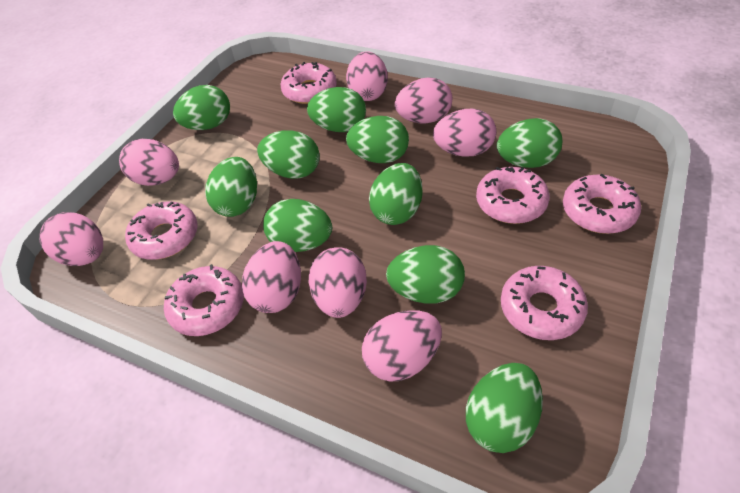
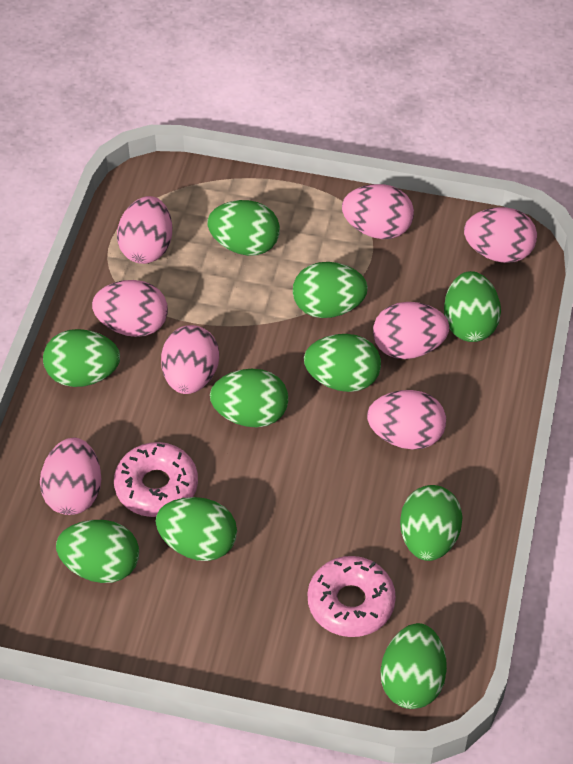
pink donut: [125,202,198,260] [164,264,244,336] [281,62,337,104] [476,167,550,224] [501,266,588,340] [563,174,641,234] = 6 -> [114,442,198,517] [308,556,396,637] = 2

